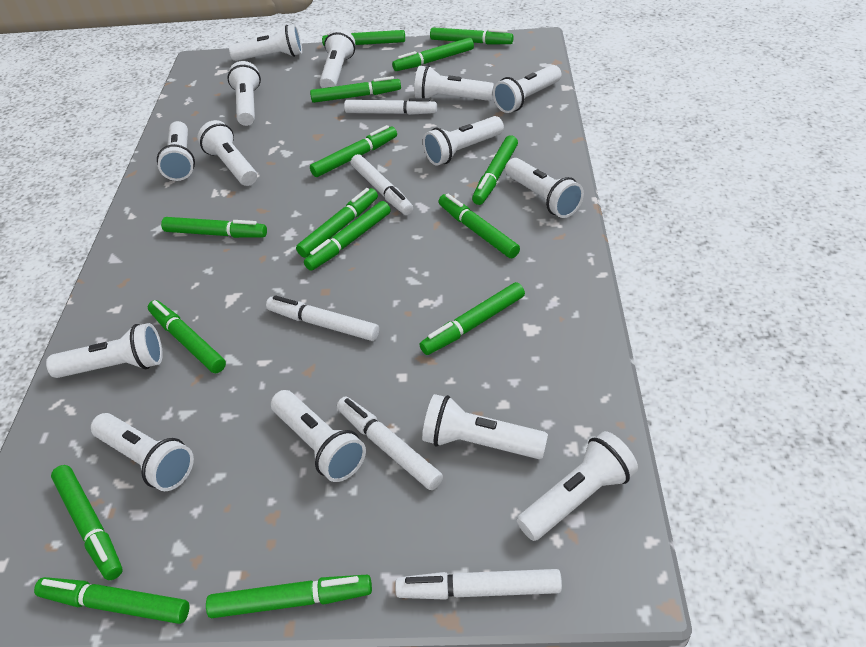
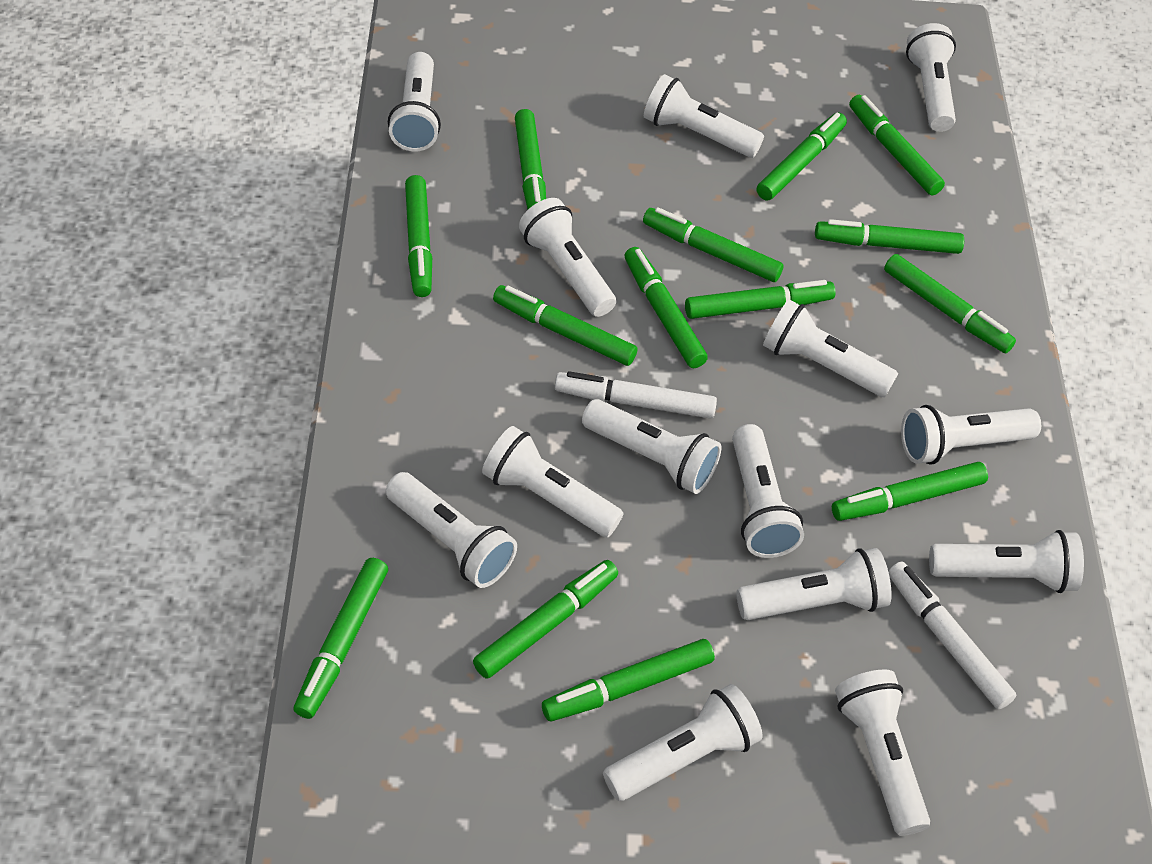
green marker: [34,577,189,624] [51,465,123,580] [148,300,226,373] [161,217,267,238] [206,575,372,618] [296,188,378,258] [304,201,391,271] [310,76,401,103] [310,125,397,177] [322,30,405,46] [392,38,474,71] [419,282,525,355] [430,27,514,44] [439,194,520,258] [472,135,518,205] = 15 -> [294,558,388,719] [405,175,432,297] [473,560,618,678] [493,285,637,366] [515,109,546,209] [542,639,715,721] [625,247,708,368] [643,207,784,282] [685,280,836,319] [757,113,847,200] [815,219,964,254] [832,462,988,521] [849,95,945,195] [884,254,1016,353] = 14
white marker: [266,295,379,341] [337,397,443,490] [344,98,437,115] [351,154,413,215] [395,569,562,600] = 5 -> [555,371,717,419] [888,562,1016,710] = 2

